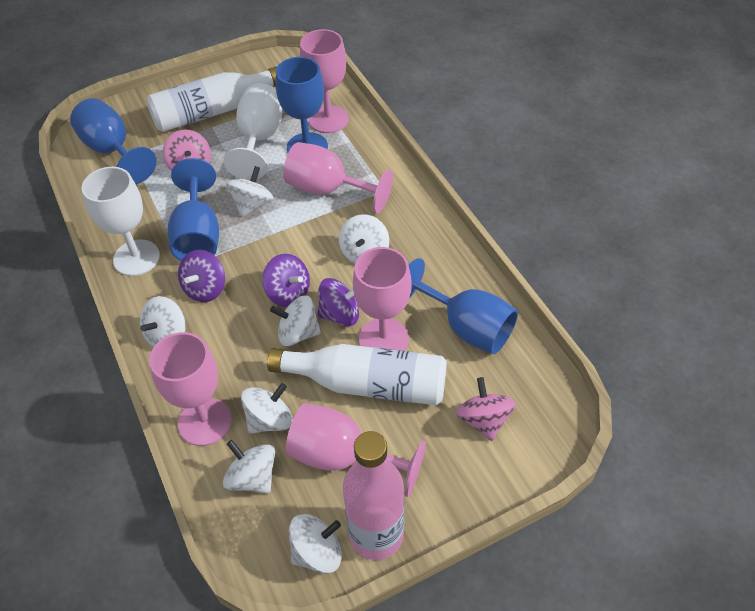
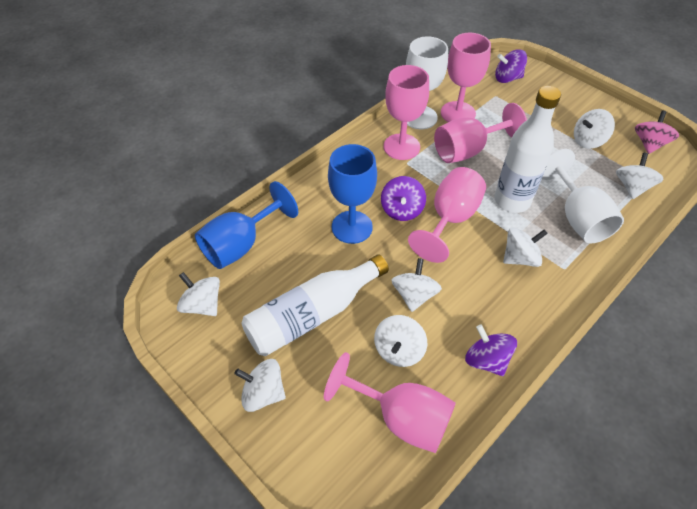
blue goblet: [70,98,157,184] [168,158,219,261] [276,57,328,152] [409,258,518,354] = 4 -> [195,181,298,269] [328,144,377,244] = 2
pink bottle: [343,431,404,560] = 1 -> none = 0
pink spinning top: [163,130,211,171] [456,377,516,441] = 2 -> [635,110,679,154] = 1

